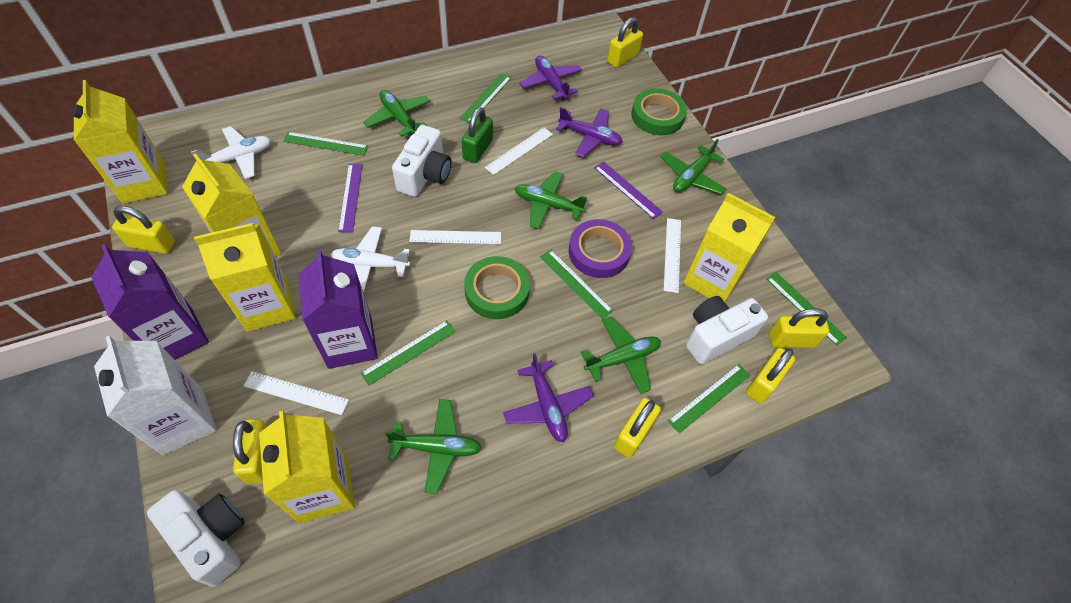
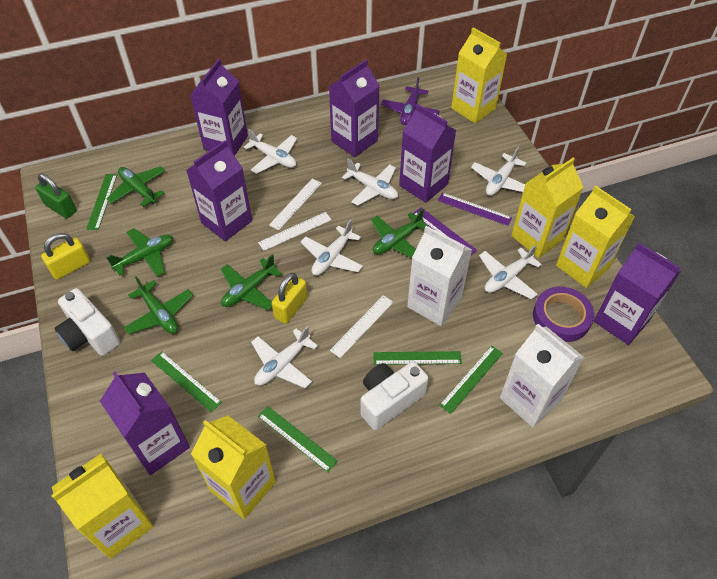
green ruler: [283,132,368,156] [360,320,456,385] [460,73,511,123] [540,250,613,319] [668,364,750,434] [766,272,847,346] = 6 -> [86,174,117,230] [151,351,222,413] [258,406,338,472] [373,351,462,365] [439,346,503,414] = 5
green tape: [464,256,530,319] [631,88,687,135] = 2 -> none = 0
purple carton: [91,244,209,360] [298,250,378,369] = 2 -> [100,371,190,475] [186,140,252,242] [190,59,248,156] [329,59,379,157] [399,103,456,203] [594,243,680,345] = 6
purple plane: [503,353,594,442] [519,56,582,100] [556,107,622,157] = 3 -> [381,77,440,125] = 1
white camera: [147,490,245,587] [392,125,451,197] [686,296,768,364] = 3 -> [54,288,120,356] [360,361,429,430] = 2
white carton: [94,336,217,455] = 1 -> [407,226,472,326] [500,324,585,428] = 2
white plane: [191,126,271,179] [330,226,410,293] = 2 -> [244,129,297,174] [251,326,318,388] [301,220,363,276] [342,159,398,206] [471,147,526,196] [479,245,542,300] = 6
white ruler: [244,371,349,415] [409,230,501,244] [485,128,553,175] [664,218,681,293] = 4 -> [258,212,332,251] [269,178,322,230] [330,295,393,358] = 3
yellow padlock: [112,206,175,254] [233,419,268,484] [607,17,643,68] [614,398,661,458] [746,348,795,403] [769,308,829,348] = 6 -> [41,233,90,279] [272,273,308,324] = 2

